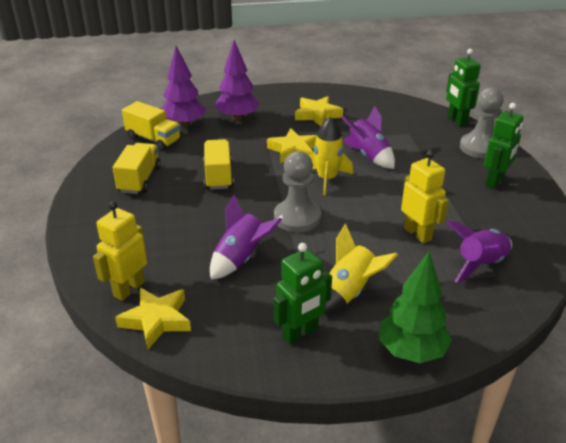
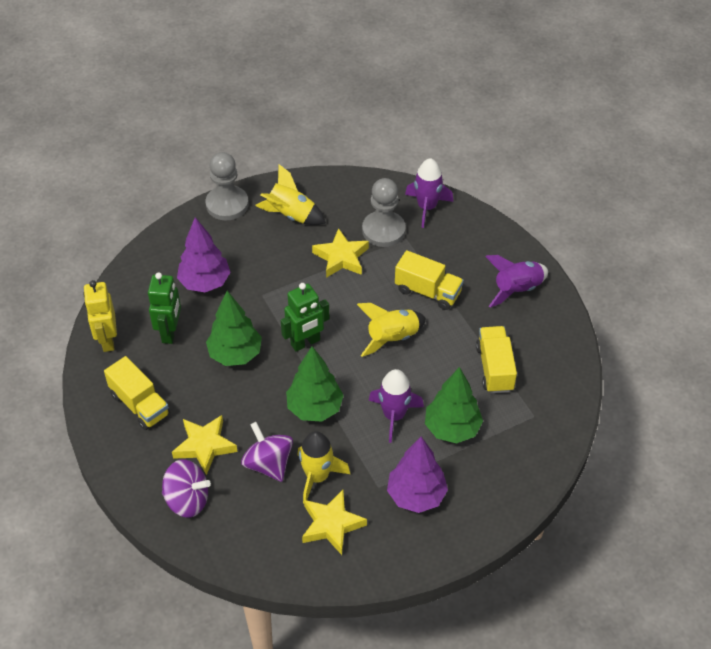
green robot: [274,243,332,345] [446,49,481,126] [484,103,523,189] = 3 -> [148,272,181,344] [281,283,330,352] = 2
green tree: [379,251,452,363] = 1 -> [206,291,262,366] [286,346,344,422] [425,367,483,444] = 3
purple spinning top: none = 0 -> [162,459,211,518] [241,422,293,482] = 2
yellow robot: [93,201,147,301] [401,150,449,243] = 2 -> [83,280,117,352] = 1
yellow rocket: [309,117,353,195] [324,224,398,314] = 2 -> [255,164,326,225] [298,431,350,503] [357,303,426,357] = 3

